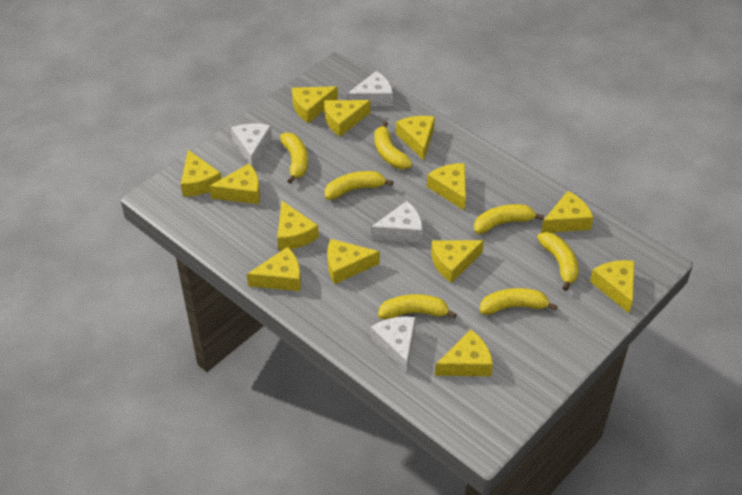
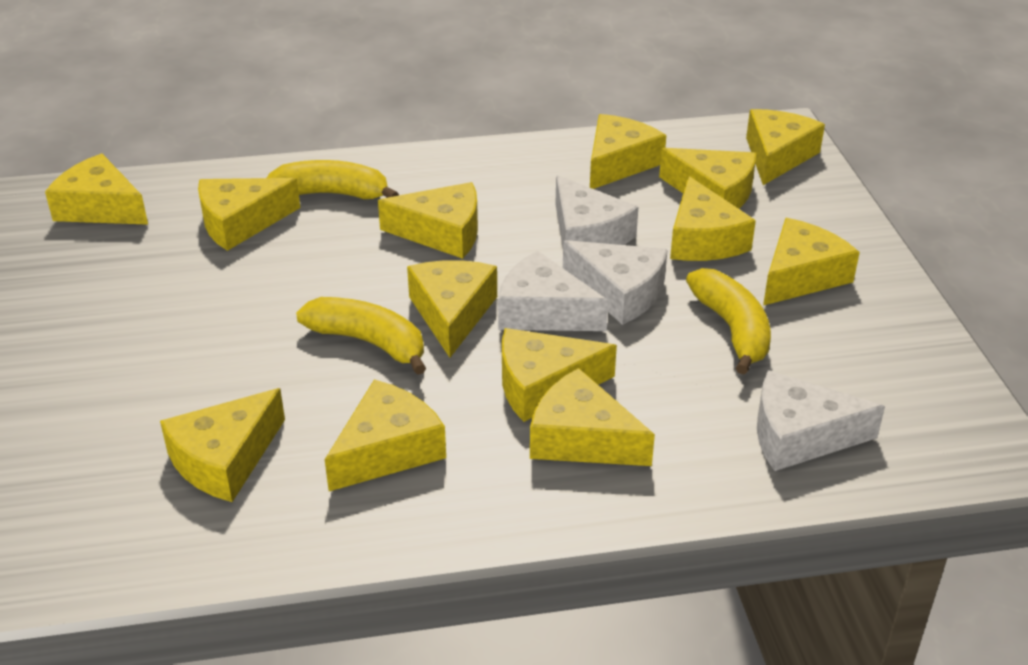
yellow banana: [280,132,308,184] [325,171,393,200] [374,121,412,169] [378,294,457,319] [474,204,544,234] [480,288,558,315] [537,232,579,291] = 7 -> [267,160,399,199] [296,297,426,375] [686,268,771,375] = 3

